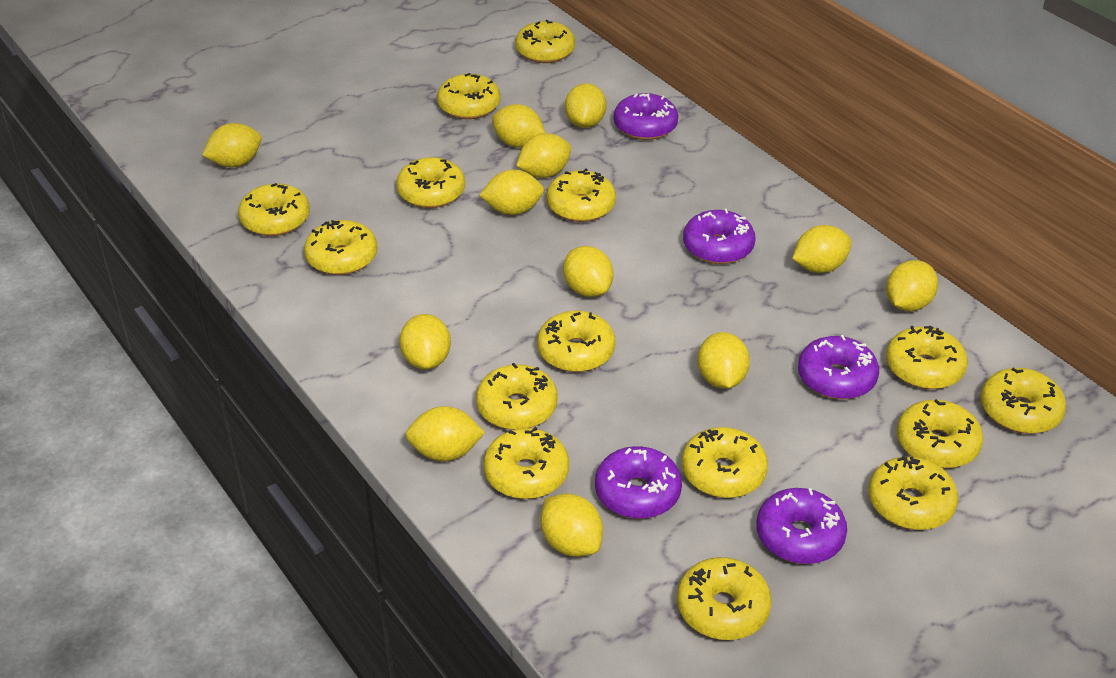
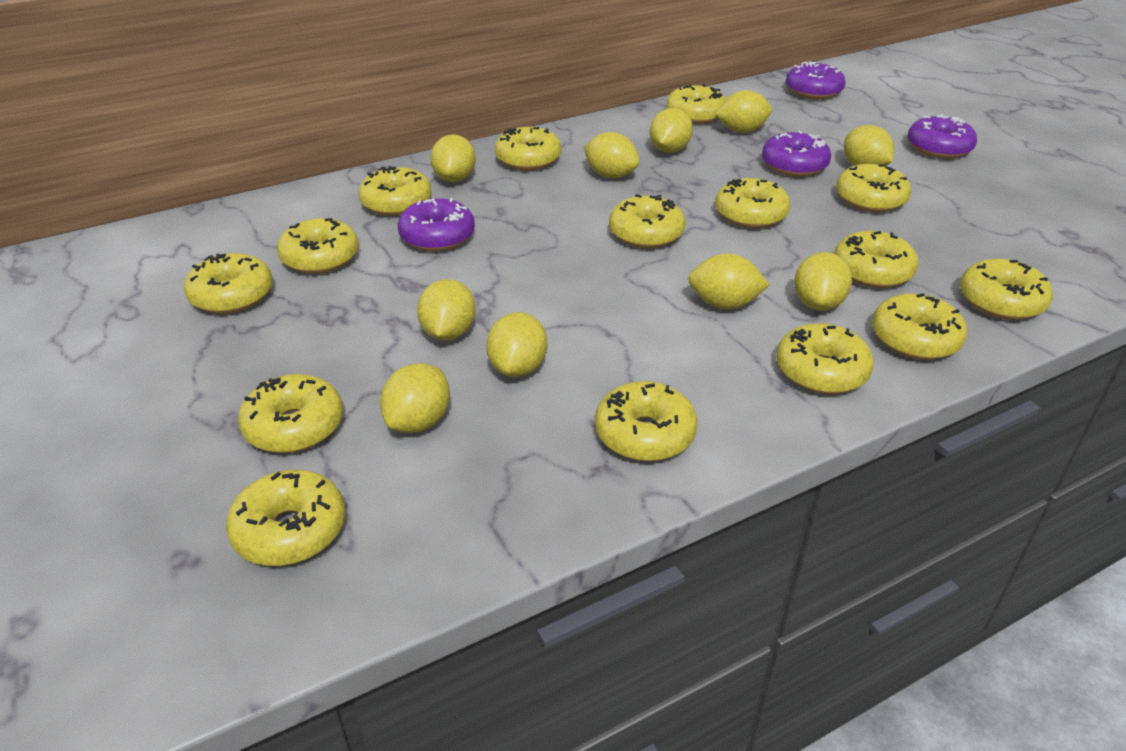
purple donut: [595,446,682,519] [614,93,678,140] [683,209,756,264] [756,488,847,564] [798,335,879,399] = 5 -> [397,198,475,251] [762,130,831,177] [786,61,845,99] [908,114,977,159] = 4
yellow lemon: [202,123,262,167] [399,314,451,370] [405,406,485,461] [479,169,544,215] [492,104,545,148] [516,133,571,178] [541,494,603,557] [563,246,614,297] [565,83,606,128] [697,332,750,389] [792,225,852,273] [886,260,938,311] = 12 -> [380,363,450,433] [417,279,476,341] [430,134,476,182] [486,312,547,377] [584,132,640,178] [650,108,693,153] [688,253,769,309] [715,90,772,133] [794,252,852,311] [844,125,894,166] = 10

